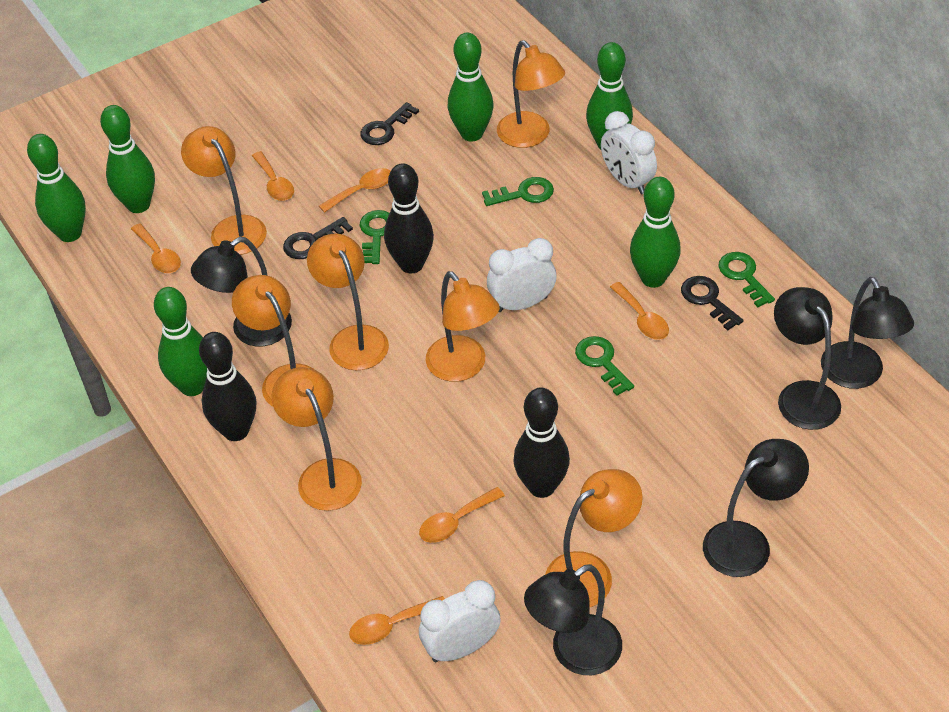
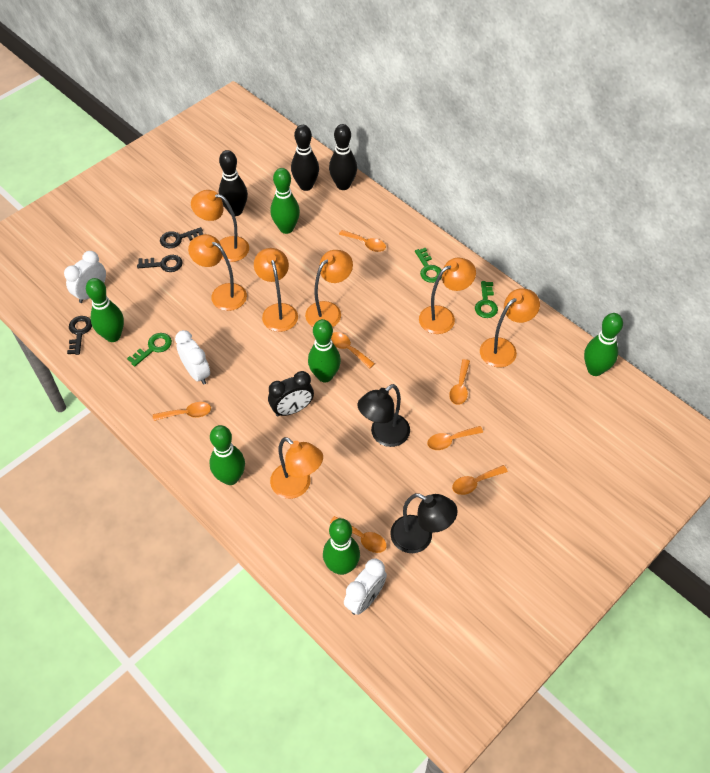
black clock: none = 0 -> [268,371,314,417] = 1
black lamp: [191,237,292,346] [524,564,622,675] [703,439,809,577] [774,287,841,430] [821,277,914,389] = 5 -> [357,384,410,447] [390,493,458,553] = 2
green key: [360,210,390,264] [482,177,554,206] [575,336,634,396] [718,252,775,307] = 4 -> [127,333,172,367] [415,248,442,283] [475,281,498,318] = 3
orange spoon: [131,224,181,273] [252,151,294,201] [319,168,391,213] [349,596,445,645] [419,487,505,543] [610,282,669,340] = 6 -> [153,402,211,421] [330,516,387,553] [331,332,375,368] [339,230,386,252] [427,426,483,450] [449,359,470,405] [452,465,508,495] = 7

